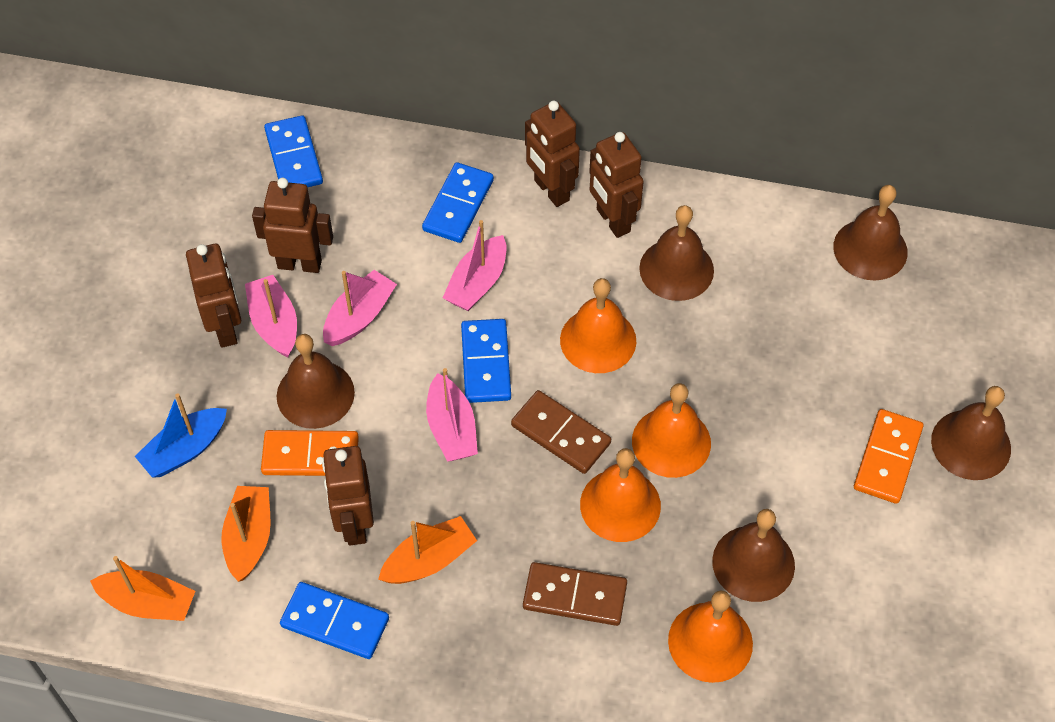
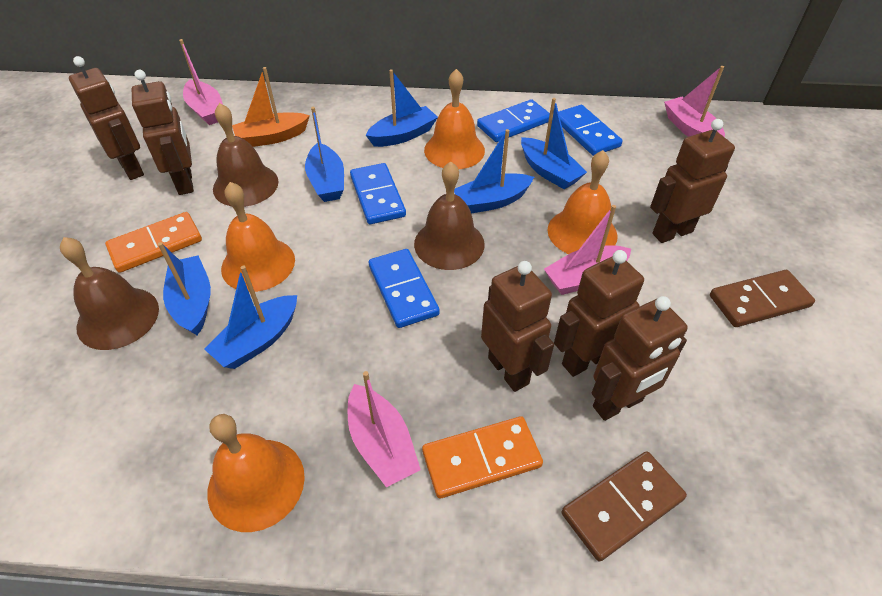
blue boat: [135,393,227,478] = 1 -> [158,242,211,335] [204,265,297,369] [305,107,344,202] [366,69,438,147] [454,129,534,213] [521,98,587,189] = 6
brown bell: [277,334,355,429] [639,205,714,301] [712,509,795,602] [833,185,908,280] [931,386,1011,480] = 5 -> [60,237,159,350] [213,103,279,207] [414,161,485,270] = 3
brown robot: [186,244,241,348] [252,178,333,273] [322,446,374,545] [525,101,580,207] [589,132,644,238] = 5 -> [69,56,144,180] [132,70,194,195] [481,261,554,392] [554,250,644,377] [592,296,688,421] [650,119,735,243] = 6
orange boat: [90,556,195,621] [222,486,271,582] [378,516,477,584] = 3 -> [232,67,310,147] = 1

